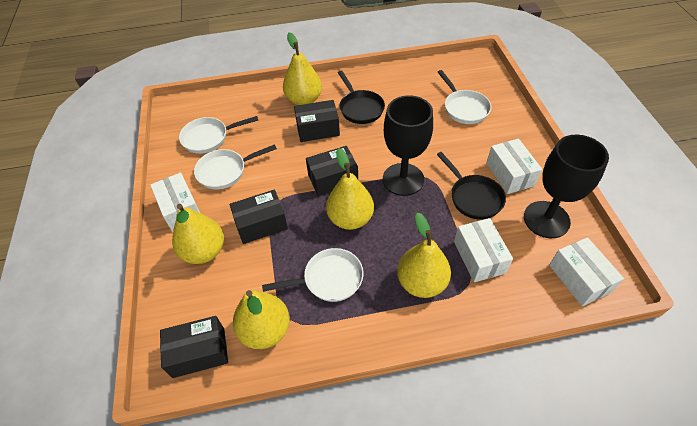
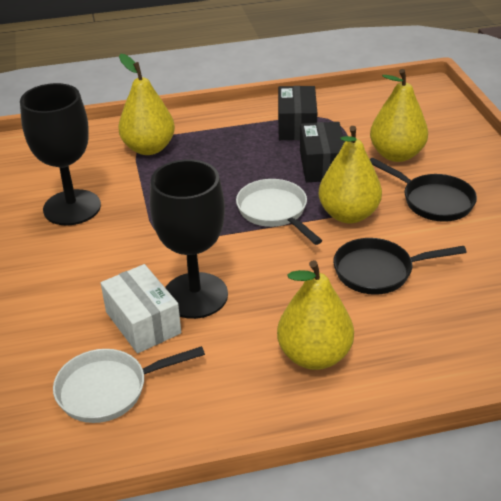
black box: [160,316,228,378] [230,190,288,244] [294,100,340,142] [306,146,358,196] = 4 -> [278,86,317,140] [300,122,345,182] = 2
white box: [150,172,200,232] [454,218,513,282] [486,139,542,194] [549,237,624,306] = 4 -> [101,264,181,354] = 1
white pan: [179,116,258,154] [194,144,277,190] [262,248,363,302] [438,70,491,124] = 4 -> [53,346,205,423] [236,179,322,245] = 2
yellow pear: [172,204,224,264] [233,290,290,349] [283,32,322,105] [326,148,374,230] [397,212,451,298] = 5 -> [118,54,175,155] [277,260,354,370] [319,126,382,224] [370,69,428,162] = 4

